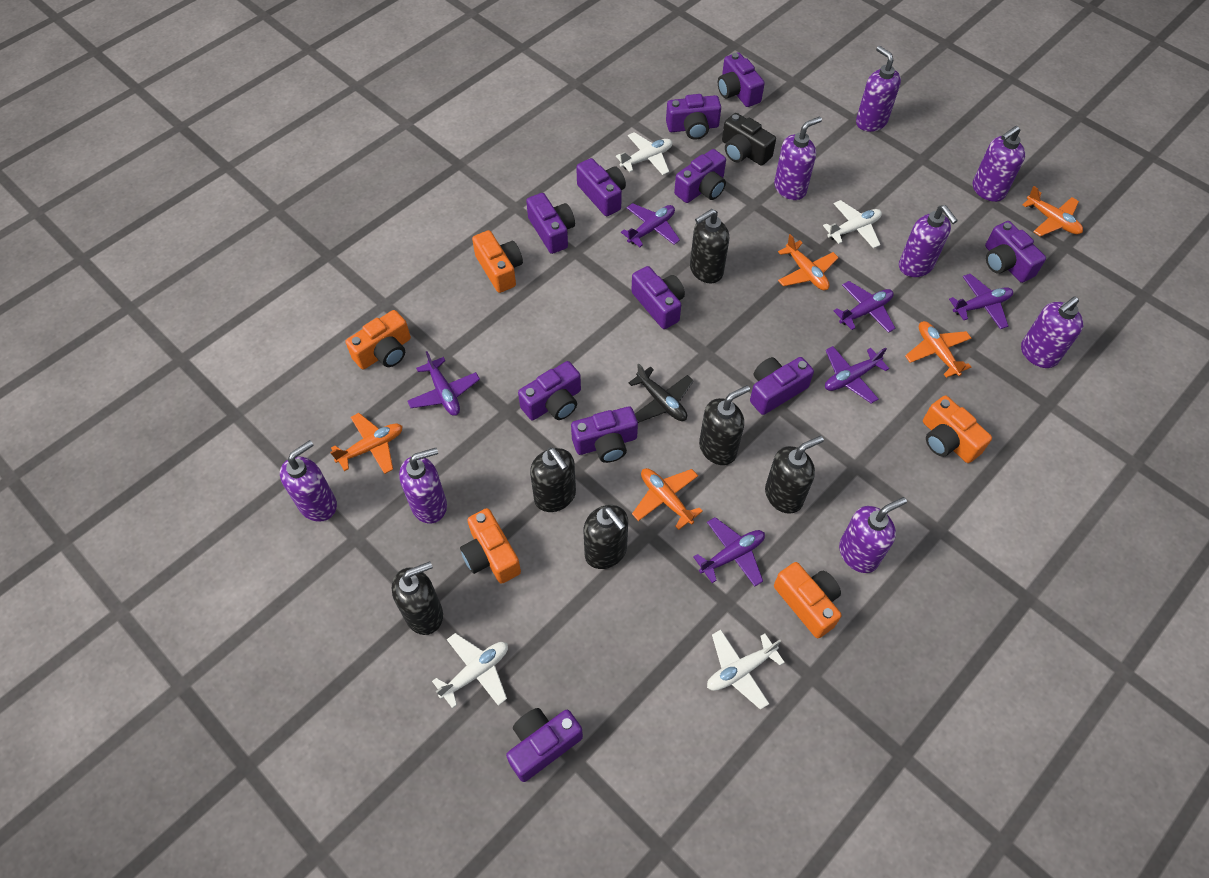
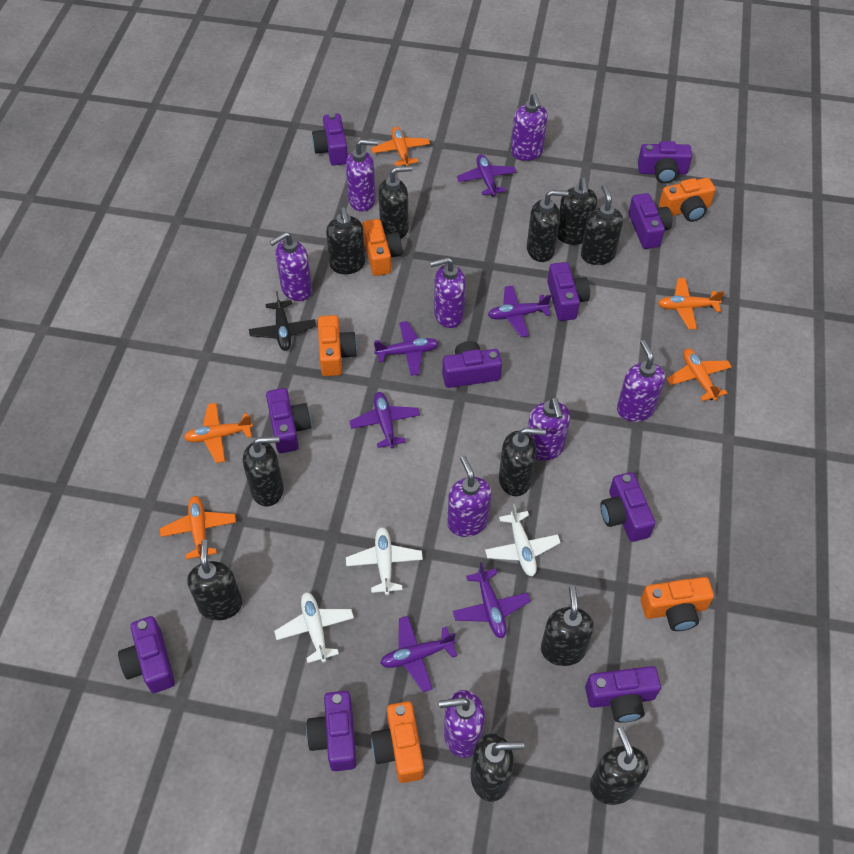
black camera: [722,113,776,166] = 1 -> none = 0
black soap dispenser: [392,561,443,635] [530,447,576,512] [584,505,628,569] [690,209,729,283] [699,385,750,465] [765,436,824,514] = 6 -> [187,539,242,620] [243,436,284,506] [326,207,365,274] [379,166,412,239] [471,733,524,802] [499,428,546,496] [527,190,569,262] [541,586,594,666] [557,178,597,245] [581,184,623,265] [590,727,649,805] = 11
purple camera: [506,708,583,782] [518,361,581,420] [526,193,575,254] [571,406,638,463] [576,158,626,216] [631,266,685,329] [666,94,721,140] [674,149,726,203] [718,52,765,107] [750,357,814,415] [985,221,1046,283] = 11 -> [118,616,175,693] [266,388,311,453] [306,691,356,771] [312,113,348,166] [442,341,502,388] [547,262,590,321] [585,666,661,723] [601,472,655,542] [628,193,672,249] [638,141,692,183] = 10
white plane: [432,633,508,709] [616,132,672,175] [707,630,785,710] [823,200,882,248] = 4 -> [274,592,354,663] [346,527,423,595] [485,504,561,577] = 3

